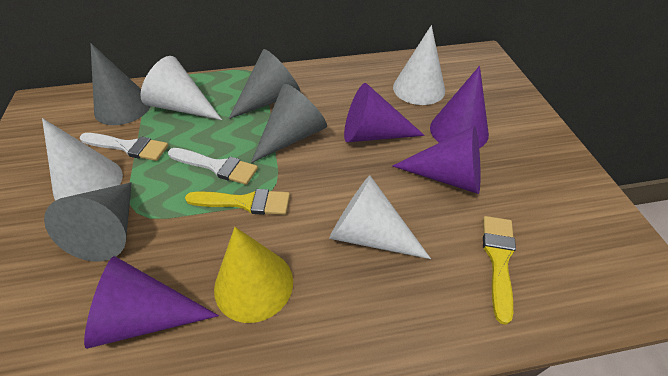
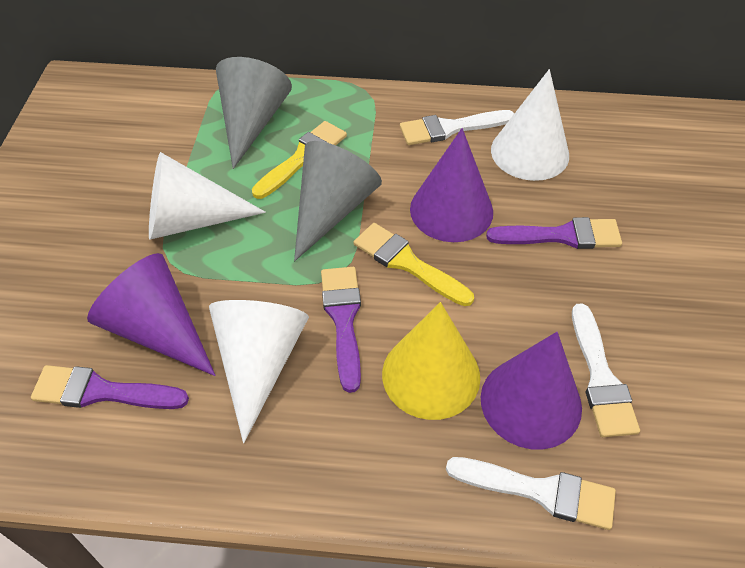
grey cone: [44,182,132,261] [90,43,151,125] [228,49,300,119] [251,84,327,163] = 4 -> [216,57,292,169] [294,141,382,261] = 2
purple brush: none = 0 -> [31,365,189,409] [321,267,361,393] [486,217,622,249] = 3
purple cone: [84,256,219,349] [344,83,425,142] [392,126,481,194] [430,66,489,148] = 4 -> [87,253,216,376] [410,128,493,242] [481,332,582,450] = 3
white brush: [80,133,169,161] [168,148,258,185] = 2 -> [400,110,514,145] [446,457,616,530] [572,303,640,437] = 3
white cone: [42,118,123,201] [140,56,222,120] [329,175,431,259] [393,25,445,105] = 4 -> [149,152,266,240] [209,300,309,443] [491,69,569,181] = 3

